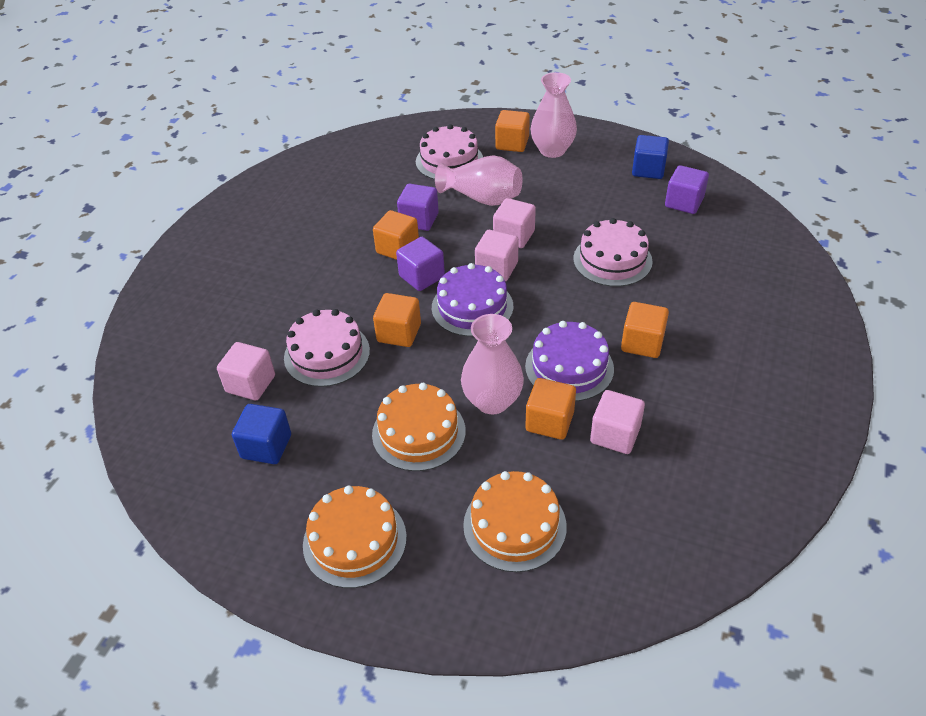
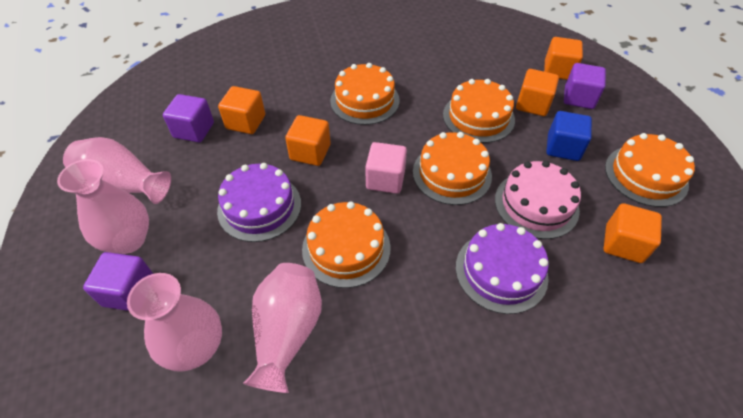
blue cube: [232,404,291,464] [632,135,669,179] = 2 -> [547,111,592,161] = 1
orange cake: [303,485,407,588] [372,383,466,471] [463,471,567,572] = 3 -> [302,201,391,288] [330,63,400,125] [413,132,492,205] [443,79,515,143] [605,133,695,207] = 5
pink cake: [284,309,370,387] [416,124,483,180] [573,218,653,287] = 3 -> [495,161,581,239] = 1
pink cube: [217,342,275,400] [475,230,519,281] [493,198,536,248] [590,390,645,454] = 4 -> [365,142,407,194] = 1
pink vase: [435,155,522,206] [461,314,524,414] [530,72,577,158] = 3 -> [57,159,149,254] [63,137,171,204] [127,273,222,372] [243,263,322,393] = 4

